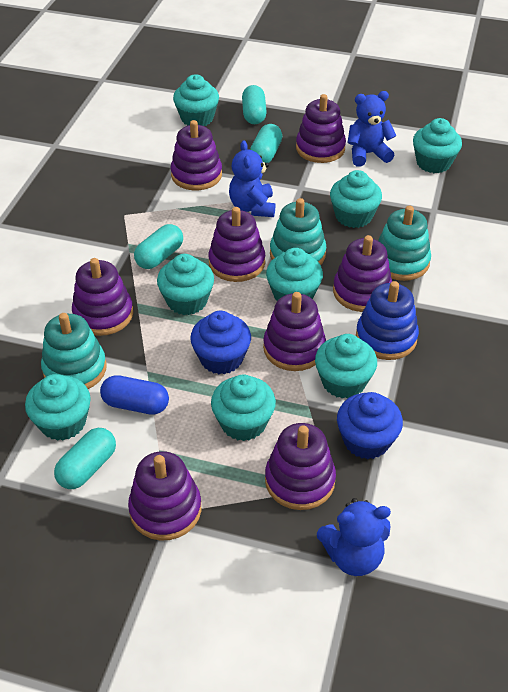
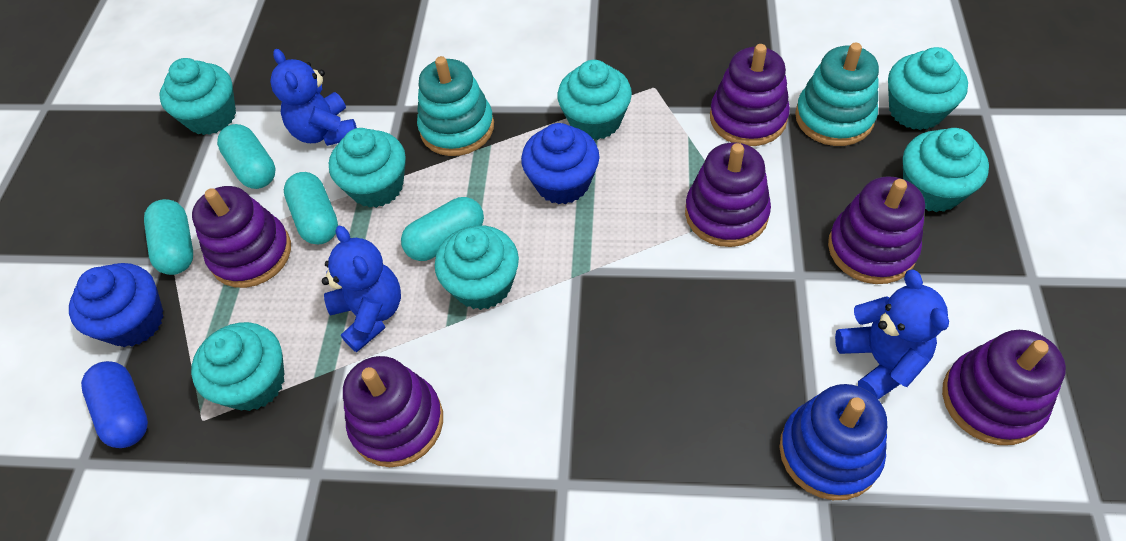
purple stacking toy: [72,258,133,336] [128,451,201,541] [170,120,222,190] [208,207,265,282] [263,292,326,371] [265,423,336,510] [296,94,346,163] [333,235,392,312] = 8 -> [192,186,291,288] [343,356,443,467] [685,142,771,247] [710,44,790,146] [828,176,925,284] [942,330,1066,445] = 6
turquoise cupcake: [25,374,91,441] [157,254,214,315] [173,74,219,126] [211,375,276,441] [266,248,323,301] [315,334,377,398] [330,170,382,228] [413,118,462,173] = 8 -> [159,58,236,135] [191,322,284,411] [329,128,406,208] [435,225,519,310] [557,60,632,140] [888,47,968,130] [903,128,989,212] = 7
turquoise stacking toy: [41,313,107,389] [270,198,327,265] [378,205,431,281] = 3 -> [417,56,494,156] [795,43,879,146] = 2

